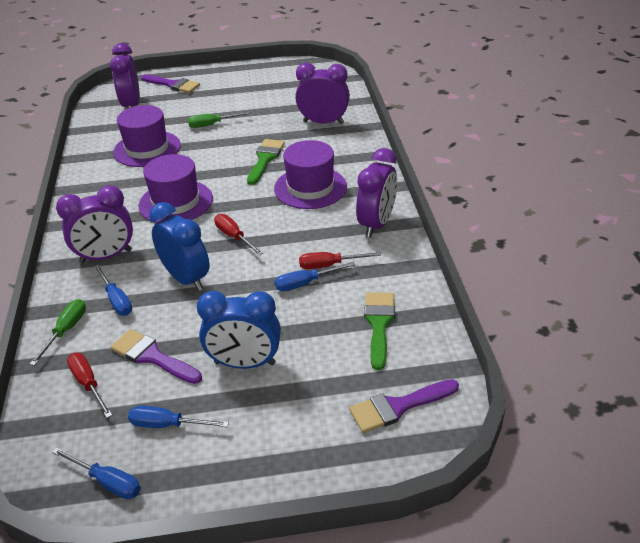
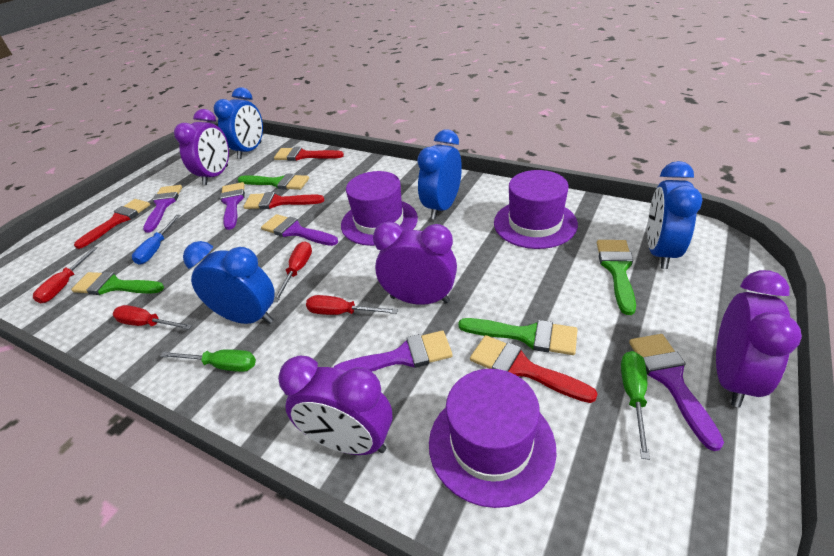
blue clock: [149,202,210,291] [197,291,281,369] = 2 -> [183,241,275,324] [214,87,263,159] [417,129,462,219] [647,161,702,269] = 4
blue screwdriver: [52,447,141,499] [94,265,132,316] [128,405,229,428] [275,262,355,291] = 4 -> [132,215,181,265] = 1
green brush: [247,139,285,185] [364,292,395,370] = 2 -> [71,272,164,295] [238,173,309,190] [458,318,578,355] [597,240,636,315] = 4
purple brush: [111,329,202,384] [141,74,200,93] [349,379,459,433] = 3 -> [143,185,182,233] [220,182,245,230] [261,214,338,246] [333,330,453,372] [629,334,724,451] = 5
red brush: none = 0 -> [74,199,150,249] [243,192,325,209] [274,147,344,161] [470,335,598,403] = 4
red screwdriver: [67,353,112,418] [214,214,263,256] [299,252,381,269] = 3 -> [33,247,98,303] [113,305,192,330] [273,241,312,302] [306,295,398,315] = 4

